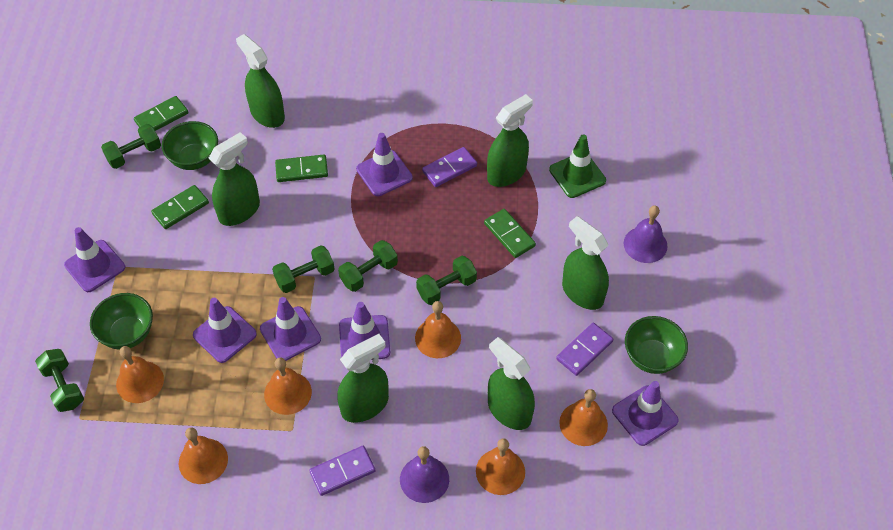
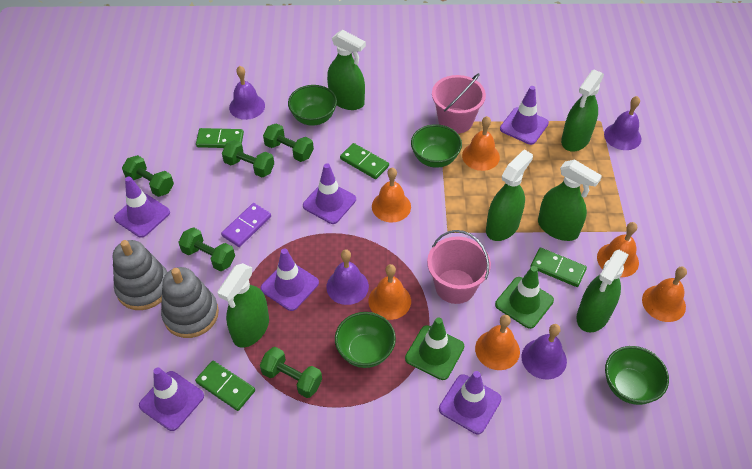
green bowl: [90,293,153,350] [162,121,218,170] [625,316,688,374] = 3 -> [288,85,337,126] [335,312,396,368] [411,124,462,168] [605,346,669,405] = 4
green traffic cone: [549,134,606,198] = 1 -> [405,317,464,380] [495,266,554,329] = 2
grey stacking toy: none = 0 -> [113,240,167,310] [161,267,219,338] = 2
pink bucket: none = 0 -> [427,230,491,304] [432,73,486,133] = 2
purple bell: [400,446,449,503] [624,205,668,263] = 2 -> [229,66,265,120] [326,249,369,305] [521,324,567,380] [604,96,641,150] = 4
purple domino: [309,446,375,496] [422,147,477,187] [556,323,613,376] = 3 -> [221,203,271,247] = 1

